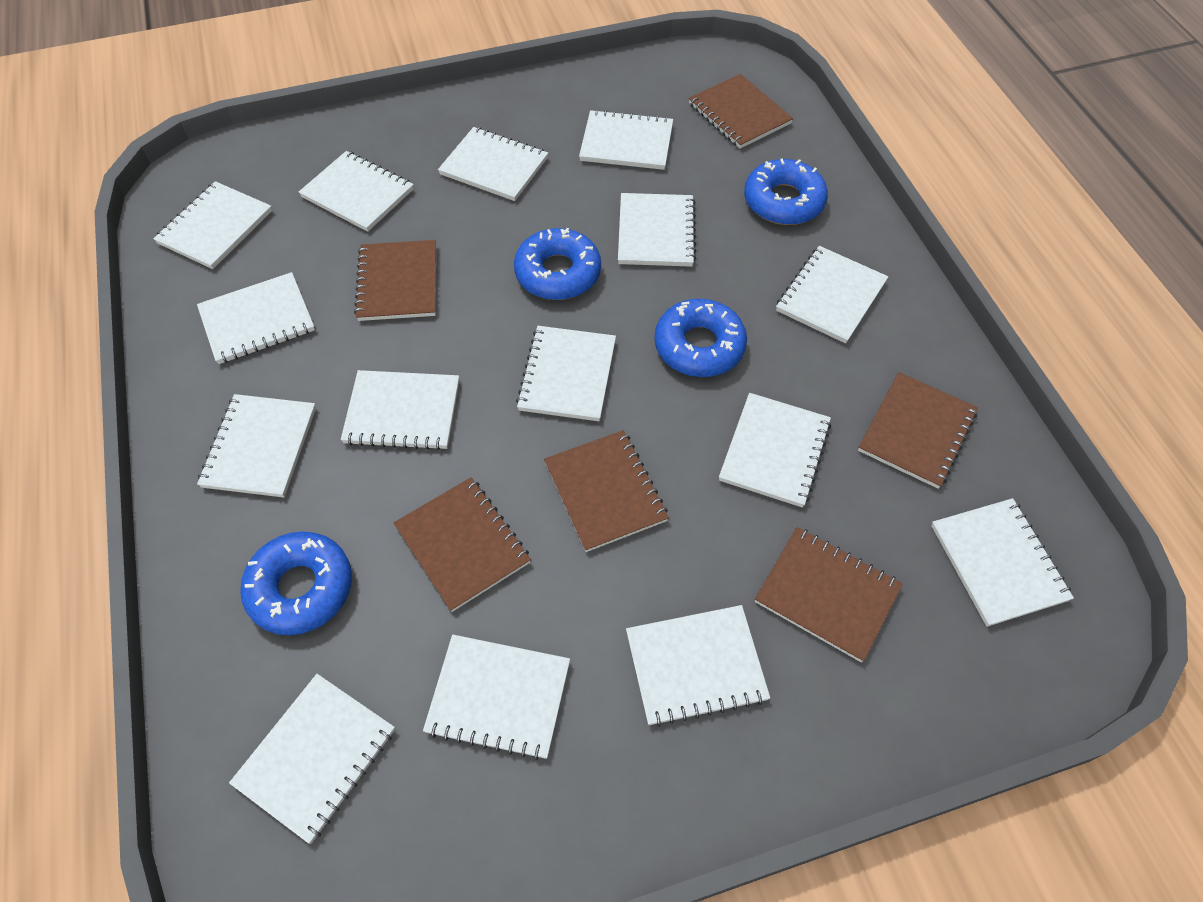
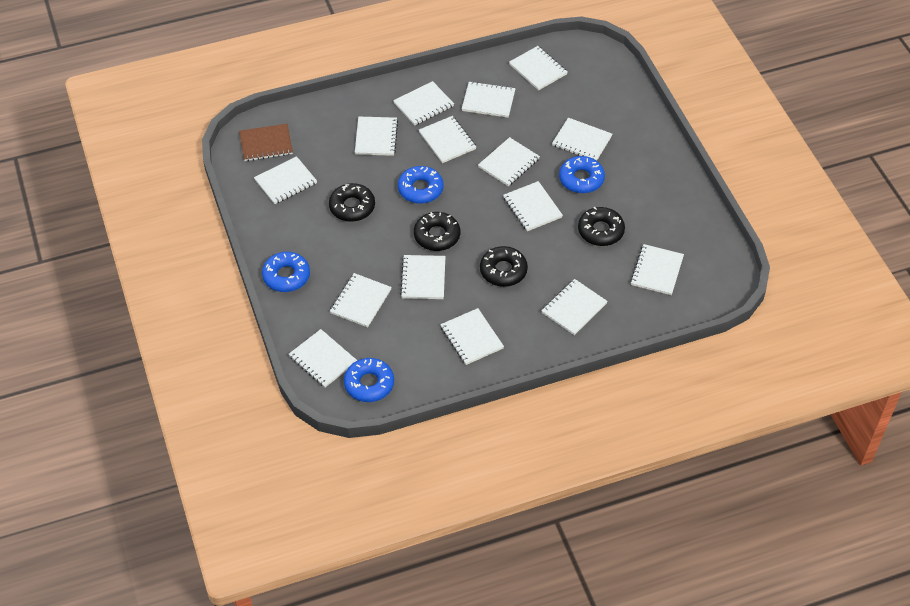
black donut: none = 0 -> [329,183,375,222] [414,212,460,251] [480,246,528,287] [578,207,625,246] = 4
brown notebook: [354,240,436,321] [394,477,531,612] [544,430,669,552] [689,74,793,149] [755,527,903,663] [858,372,978,489] = 6 -> [239,124,293,161] = 1

